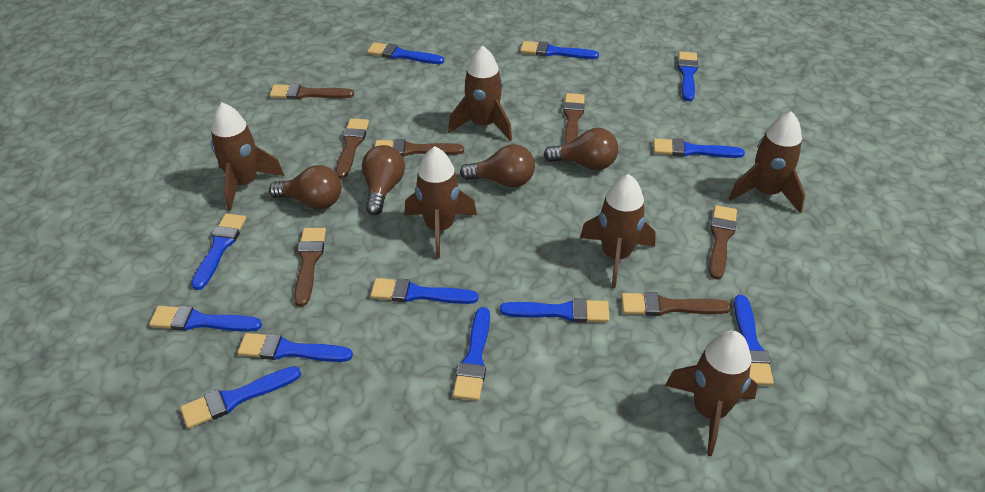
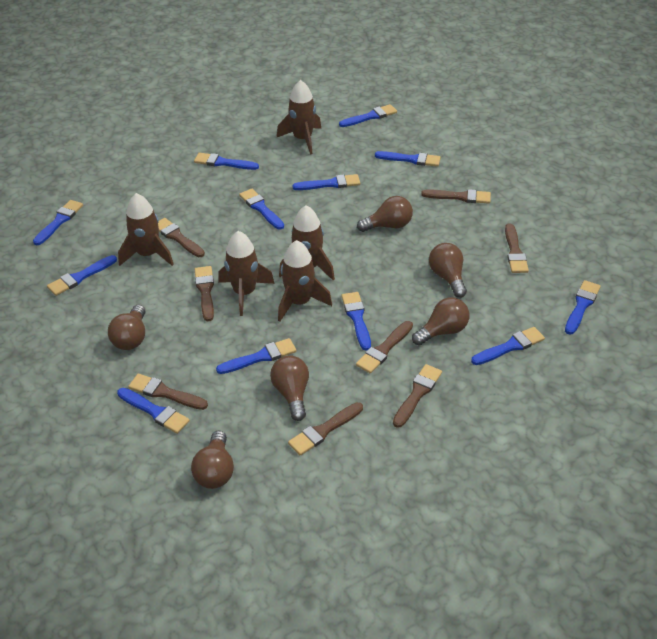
brown brush: [270,83,354,99] [294,228,326,307] [336,118,369,179] [375,139,464,157] [563,93,585,144] [621,292,731,316] [709,205,737,280] = 7 -> [128,374,208,410] [158,218,205,257] [195,266,214,322] [288,402,363,455] [356,321,413,373] [393,364,442,428] [421,189,491,204] [505,223,529,273] = 8
brown light bulb: [269,165,341,209] [362,145,405,215] [460,144,535,187] [544,128,618,170] = 4 -> [108,305,146,350] [191,431,234,489] [270,355,309,421] [357,196,413,232] [412,297,469,346] [429,243,467,298] = 6
brown rocket: [211,102,284,210] [404,146,477,259] [448,46,512,141] [580,174,656,288] [665,331,758,456] [729,111,805,213] = 6 -> [118,193,174,266] [218,231,275,316] [277,80,321,155] [278,240,332,322] [279,205,335,280] = 5

